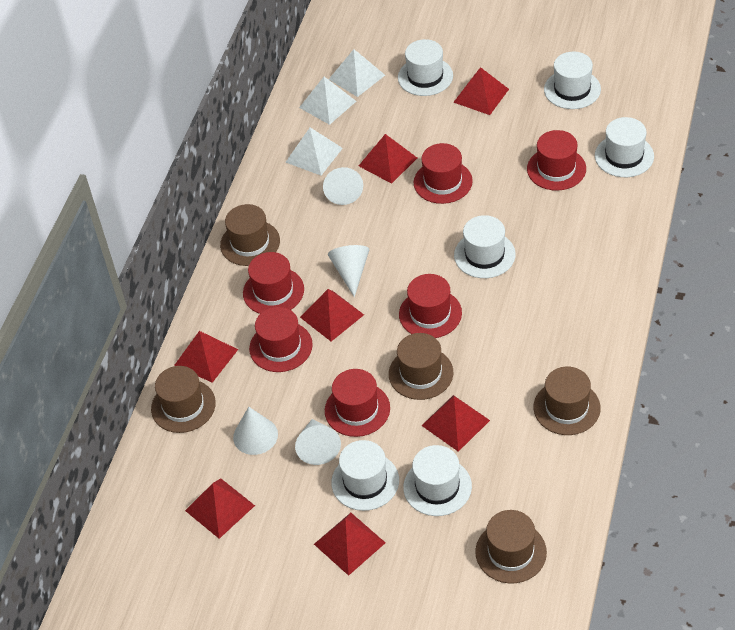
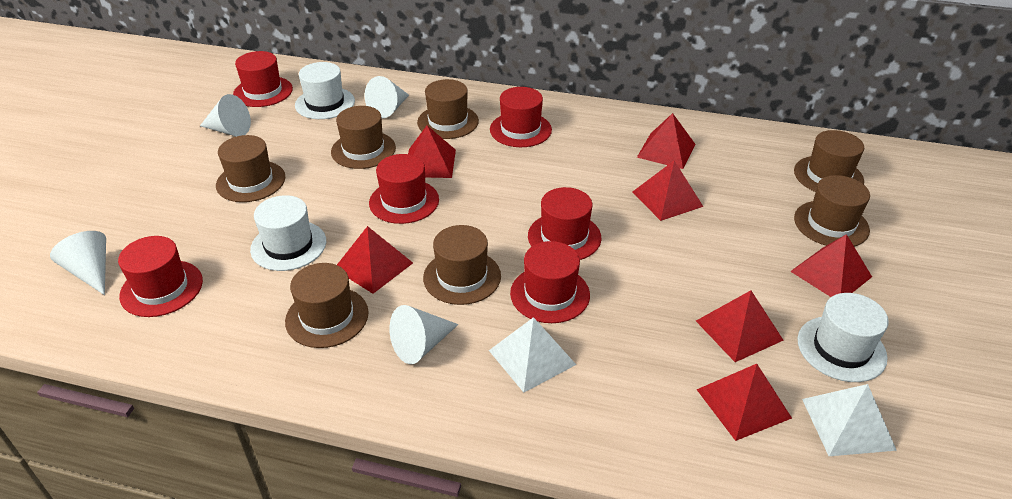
brown hat: [151,366,216,433] [220,204,280,266] [389,333,453,400] [475,510,547,583] [534,367,601,435] = 5 -> [216,135,285,202] [285,263,369,348] [331,106,396,169] [417,79,479,139] [423,225,501,305] [794,130,864,192] [794,175,870,247] = 7
white hat: [331,440,399,511] [398,39,453,96] [403,445,472,516] [454,215,516,278] [544,52,601,109] [595,117,654,177] = 6 -> [250,195,326,271] [295,62,355,119] [797,293,889,382] = 3
white pyramid: [286,127,343,175] [299,77,356,125] [329,49,385,97] = 3 -> [489,317,576,392] [802,384,897,456] = 2

